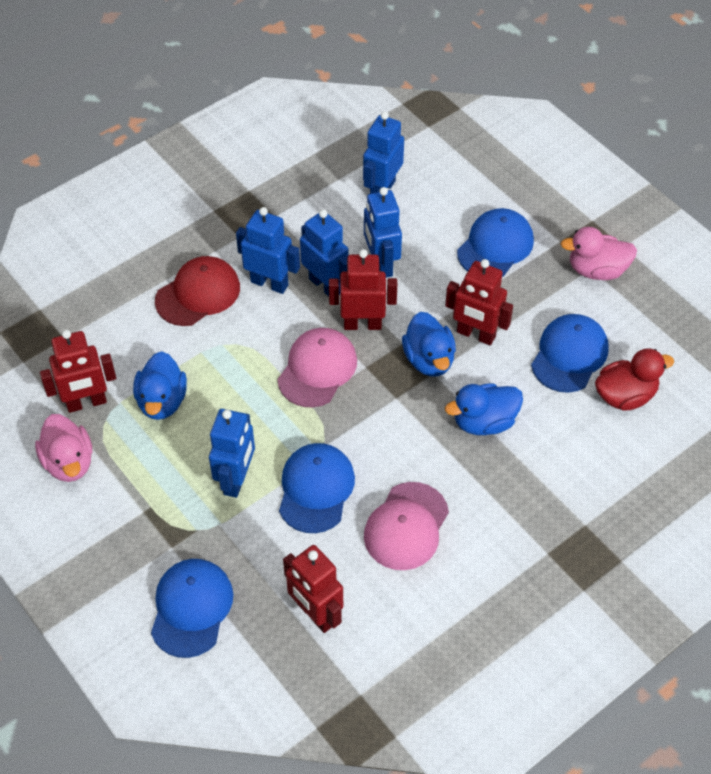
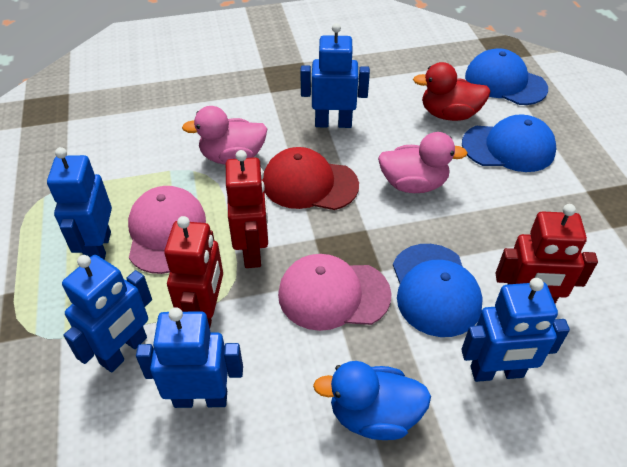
blue cap: [151,559,233,658] [279,443,355,533] [457,208,534,277] [531,314,608,393] = 4 -> [393,244,483,337] [462,114,556,172] [465,48,548,105] = 3
blue duck: [133,351,187,420] [402,312,456,377] [445,383,523,435] = 3 -> [313,361,431,440] = 1
red robot: [40,330,116,413] [283,545,343,633] [329,249,397,330] [445,259,513,345] = 4 -> [164,216,223,328] [226,150,268,268] [495,204,598,304] = 3

